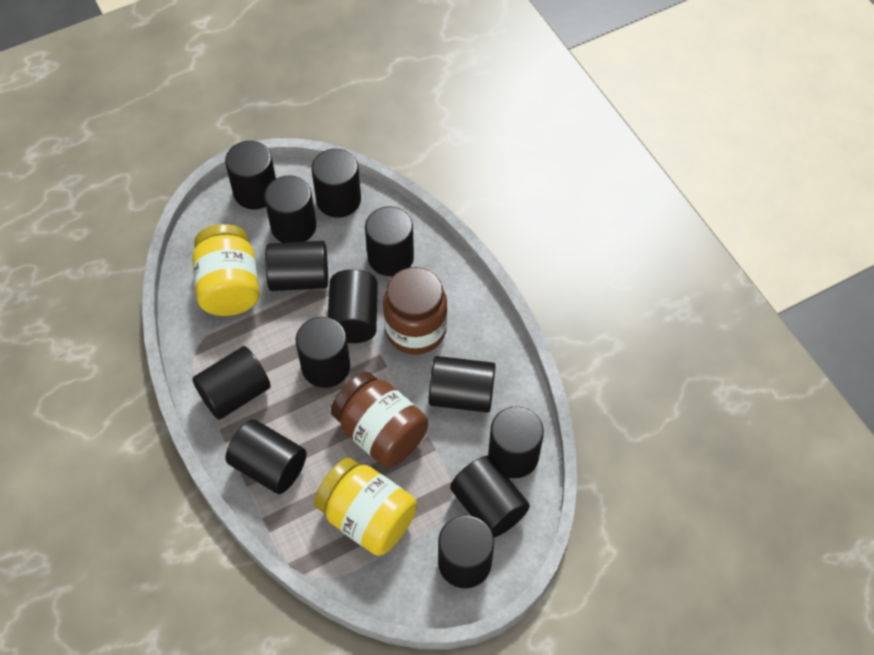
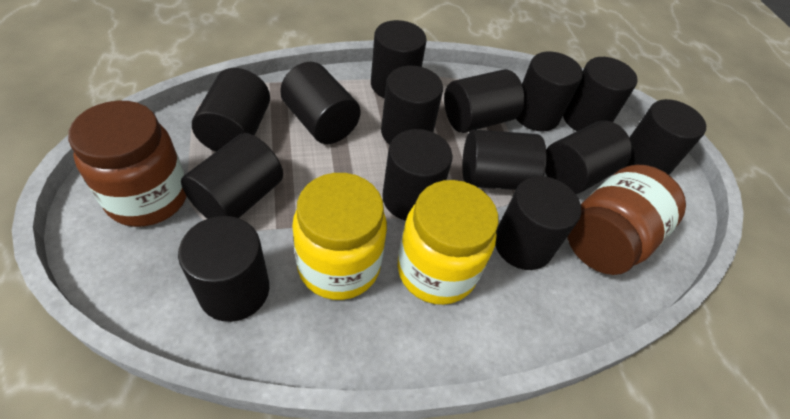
black cylinder: [192,346,271,420] [225,141,276,209] [225,419,307,494] [264,176,316,243] [265,241,328,291] [296,317,350,388] [311,149,361,218] [328,269,378,343] [365,207,414,276] [429,356,496,413] [438,515,494,588] [450,456,530,538] [488,406,544,478] = 13 -> [178,216,269,322] [181,133,283,219] [192,68,270,152] [280,62,361,144] [371,20,427,98] [381,66,443,145] [382,129,453,221] [444,69,525,133] [462,130,547,190] [495,176,581,270] [516,51,583,131] [545,120,632,194] [563,57,637,131] [624,99,706,175] = 14

